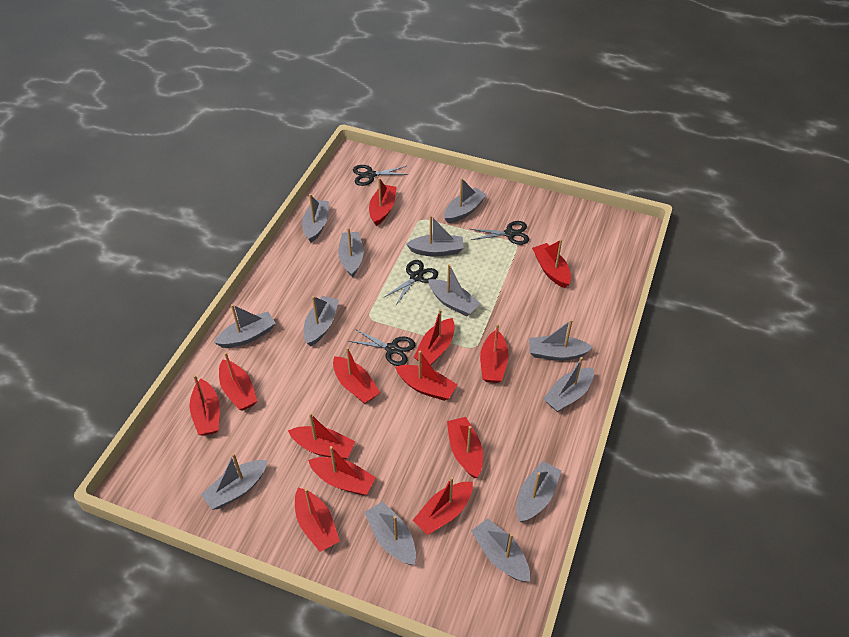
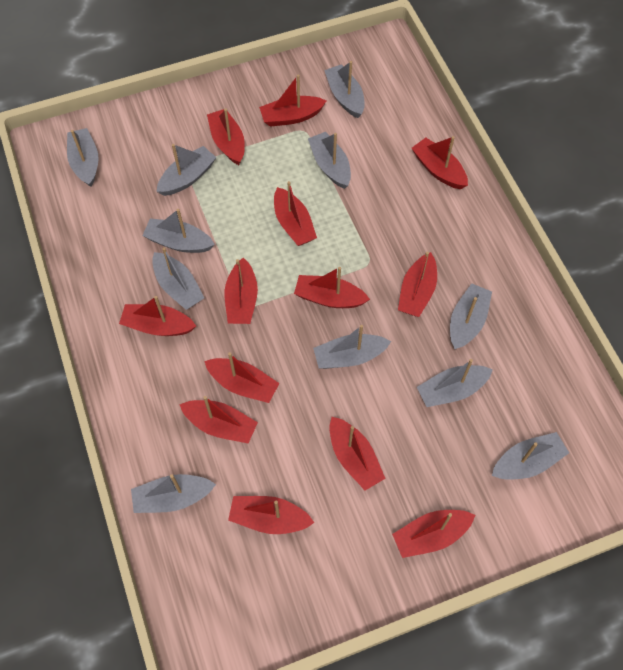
black scissors: [348,329,415,366] [353,165,409,186] [385,260,438,305] [471,221,529,245] = 4 -> none = 0
grey boat: [201,453,268,510] [214,304,276,348] [302,194,329,243] [304,296,339,346] [338,227,364,277] [364,501,416,565] [406,215,464,257] [428,264,481,316] [444,178,487,223] [471,518,530,582] [517,461,562,522] [529,319,593,361] [543,357,594,412] = 13 -> [67,128,98,187] [131,474,216,513] [142,209,215,253] [152,247,204,310] [156,144,217,196] [308,132,351,189] [313,325,391,369] [324,61,365,118] [417,359,493,407] [450,283,492,349] [492,432,569,480] = 11

